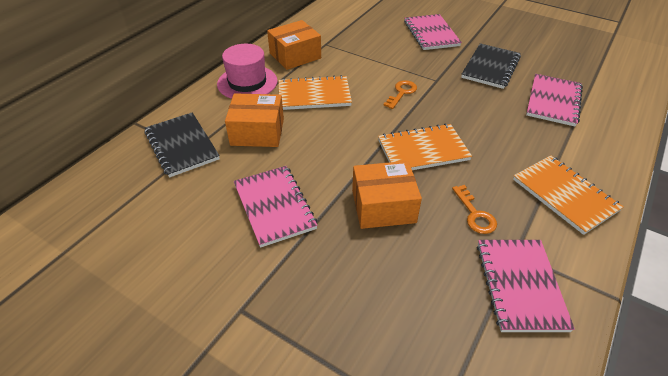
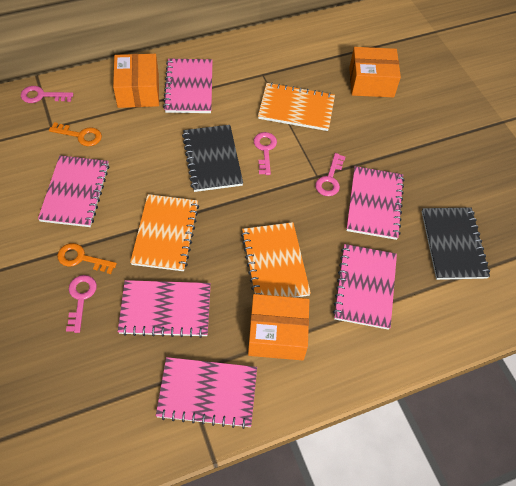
pink hat: [217,44,278,99] = 1 -> none = 0
pink key: none = 0 -> [21,86,73,103] [66,275,97,333] [254,132,277,175] [315,153,345,196] = 4
pink notebook: [234,166,318,248] [404,14,462,50] [477,240,575,332] [526,74,583,127] = 4 -> [38,155,109,227] [118,280,211,338] [156,357,257,429] [163,59,213,113] [333,244,397,330] [346,166,405,240] = 6

